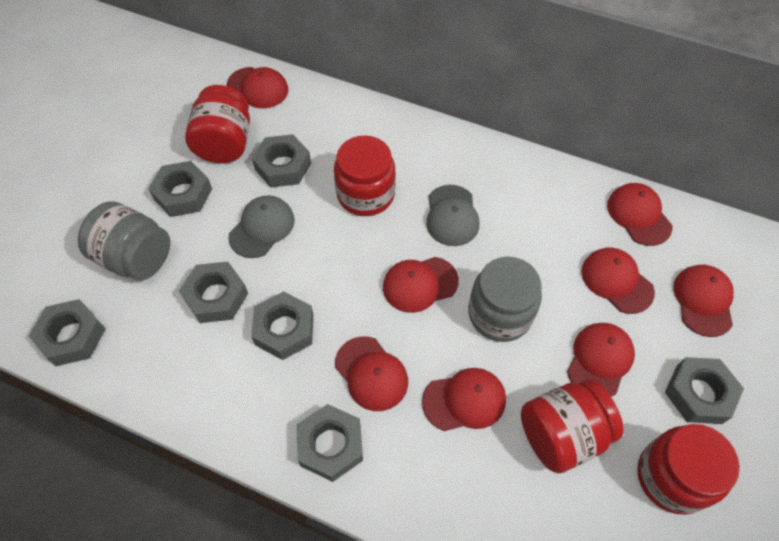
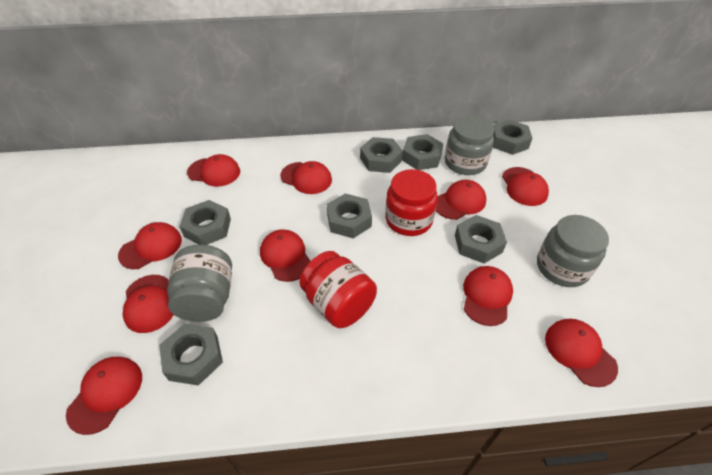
grey cap: [228,195,294,258] [426,185,479,246] = 2 -> none = 0
grey jar: [78,201,170,281] [468,257,542,342] = 2 -> [167,244,232,322] [445,115,494,175] [537,215,609,287] = 3
red cap: [227,67,288,109] [335,336,408,411] [383,257,459,313] [422,368,506,431] [567,323,635,397] [581,248,655,314] [607,183,672,246] [673,265,734,337] = 8 -> [66,357,142,435] [118,222,182,269] [123,275,173,333] [187,154,240,187] [260,229,310,282] [280,161,332,194] [436,180,486,220] [463,266,513,326] [502,167,549,206] [545,319,618,387] = 10
red jar: [185,85,250,163] [334,135,396,216] [521,379,624,473] [637,424,740,515] = 4 -> [299,251,377,328] [385,169,438,236] = 2

